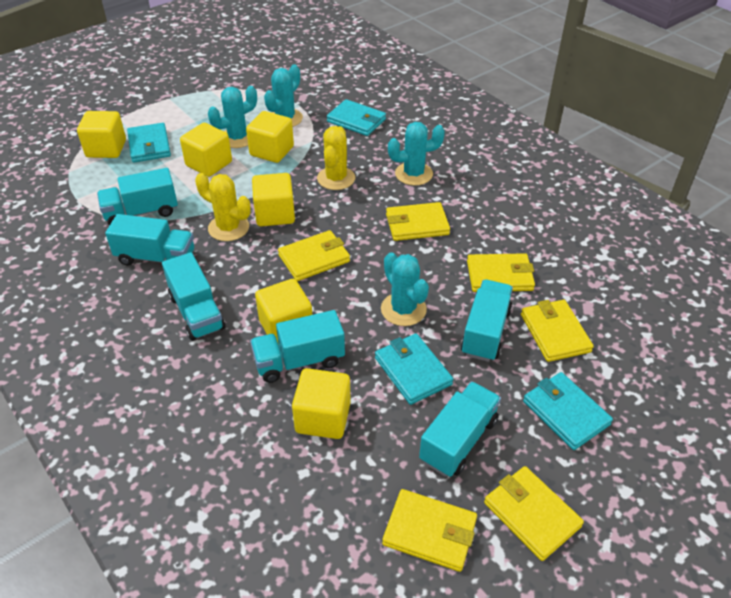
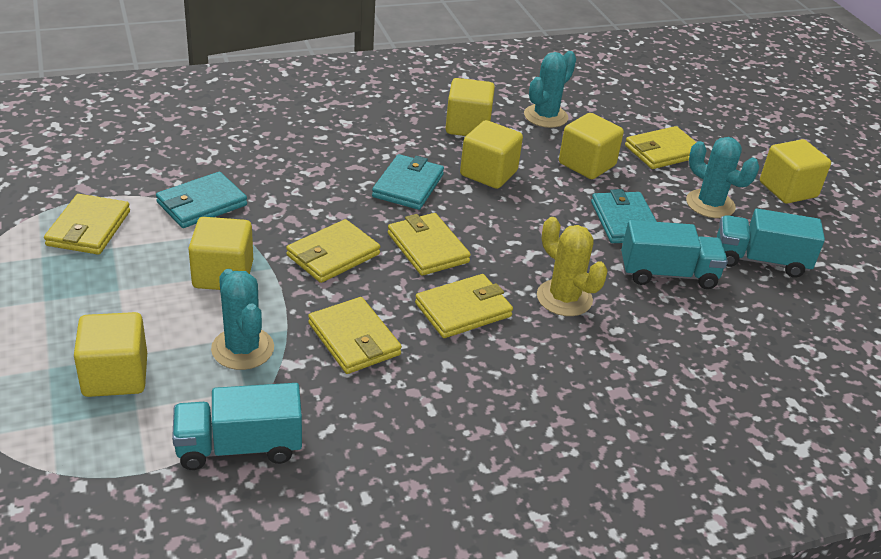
turquoise cactus: [208,86,257,148] [264,64,303,127] [381,252,429,326] [388,122,445,186] = 4 -> [211,269,274,370] [524,51,576,128] [686,137,759,218] = 3
turquoise truck: [97,168,178,226] [105,214,194,266] [162,252,226,341] [250,310,345,383] [419,381,501,477] [461,280,513,362] = 6 -> [172,383,302,470] [621,220,728,289] [717,209,825,278] = 3
turquoise wallet: [127,123,171,162] [327,99,386,136] [375,334,453,405] [523,372,613,450] = 4 -> [156,172,247,228] [372,154,444,210] [591,189,657,243] = 3
yellow cactus: [195,173,251,241] [317,126,355,190] = 2 -> [537,217,608,316] = 1

